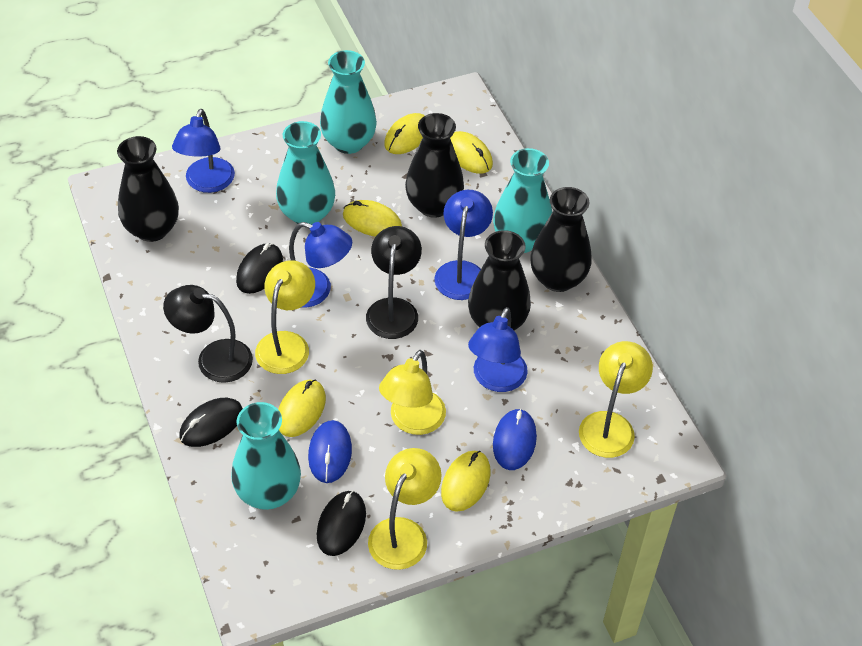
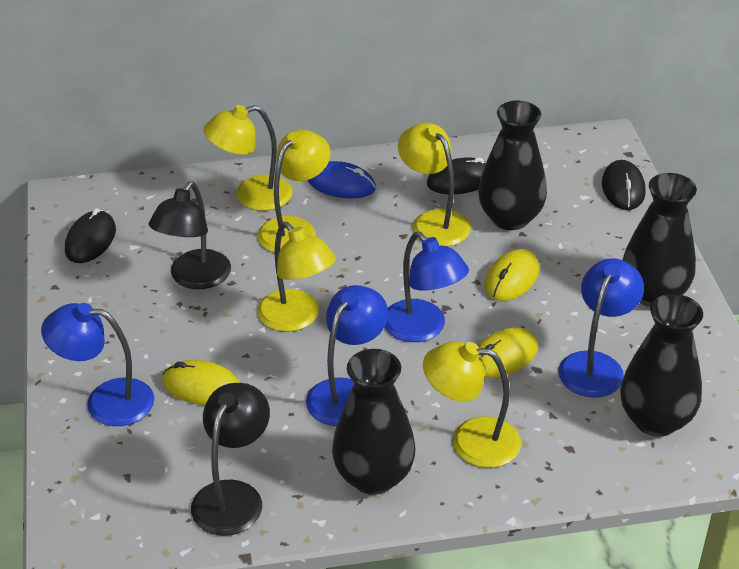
blue mouse: [308,420,352,483] [493,408,537,470] = 2 -> [308,161,376,199] = 1
turquoise vase: [231,402,301,510] [276,121,335,225] [320,50,377,154] [493,148,552,253] = 4 -> none = 0
yellow lamp: [255,260,315,374] [368,448,442,570] [379,350,446,435] [579,341,653,458] = 4 -> [203,105,293,211] [257,222,336,332] [258,129,330,253] [398,123,471,247] [423,341,521,468] = 5
yellow mouse: [278,380,326,437] [343,200,402,237] [384,113,425,154] [441,451,491,512] [450,131,493,174] = 5 -> [162,360,240,405] [477,328,538,378] [485,249,539,301] = 3

